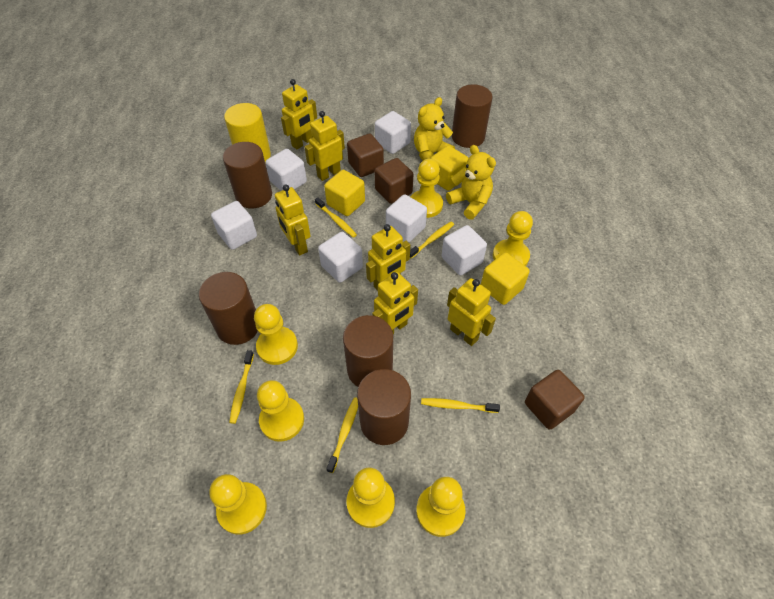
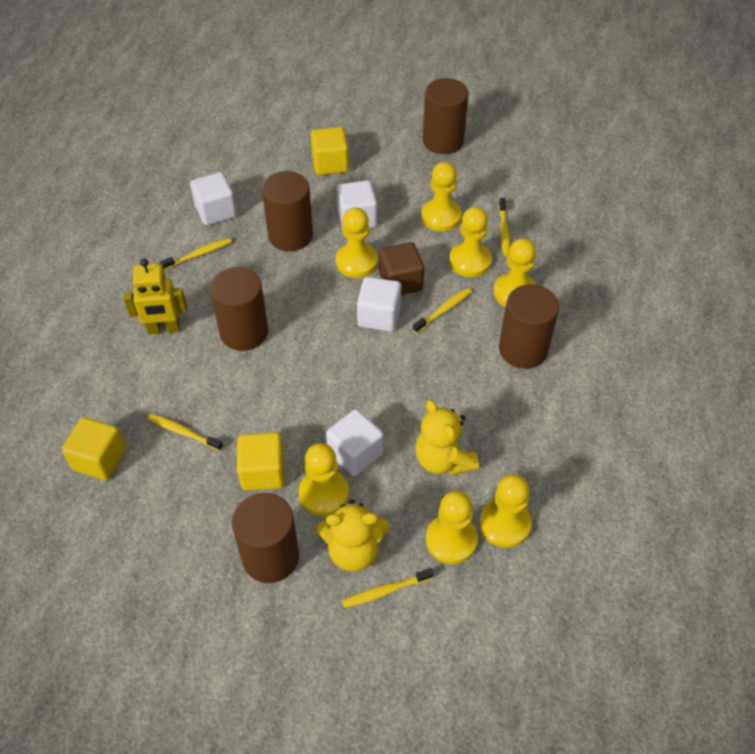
brown cube: [347,133,384,177] [375,158,414,204] [525,370,585,430] = 3 -> [379,242,424,295] = 1
white cube: [211,201,257,250] [265,149,307,191] [318,232,363,283] [375,111,411,154] [386,194,427,242] [441,225,487,275] = 6 -> [190,172,237,226] [326,409,384,476] [336,180,377,228] [357,277,401,332] = 4
yellow cylinder: [224,103,271,161] = 1 -> none = 0
yellow robot: [275,185,311,256] [281,79,317,149] [305,111,345,181] [366,224,410,291] [372,272,418,334] [447,278,496,346] = 6 -> [123,259,187,335] = 1

